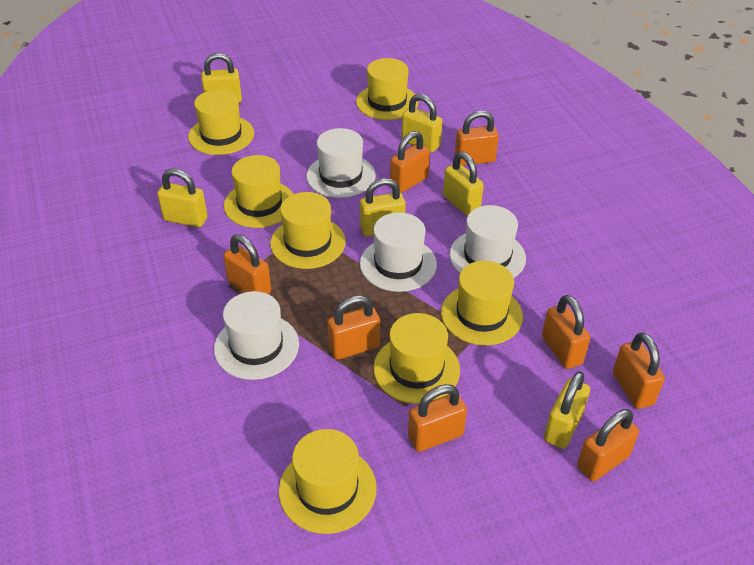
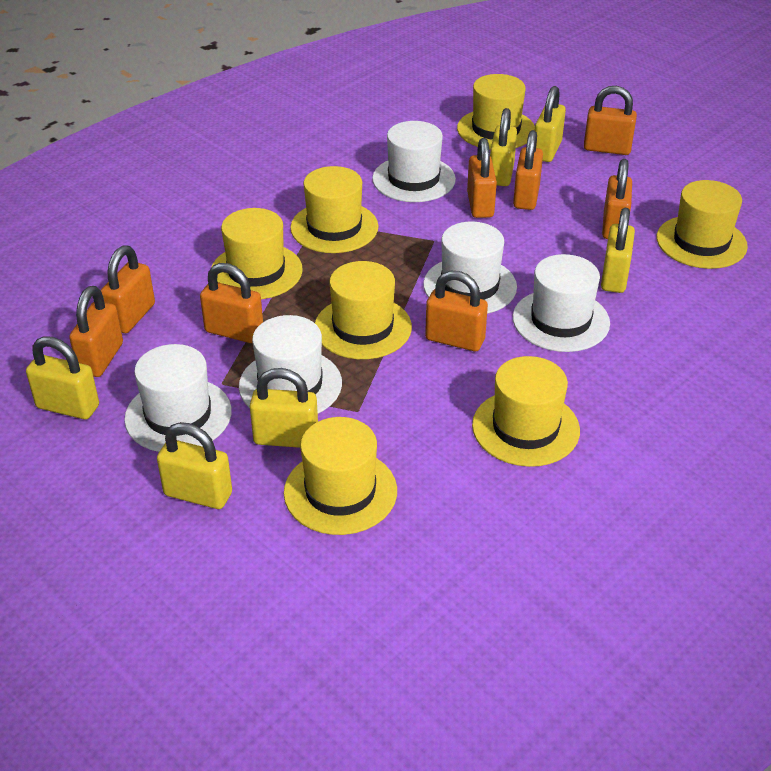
white hat: [214,291,299,380] [306,128,375,198] [360,212,437,292] [449,205,526,278] = 4 -> [124,344,232,452] [239,315,342,413] [372,121,456,202] [423,222,517,314] [513,254,610,352] = 5

